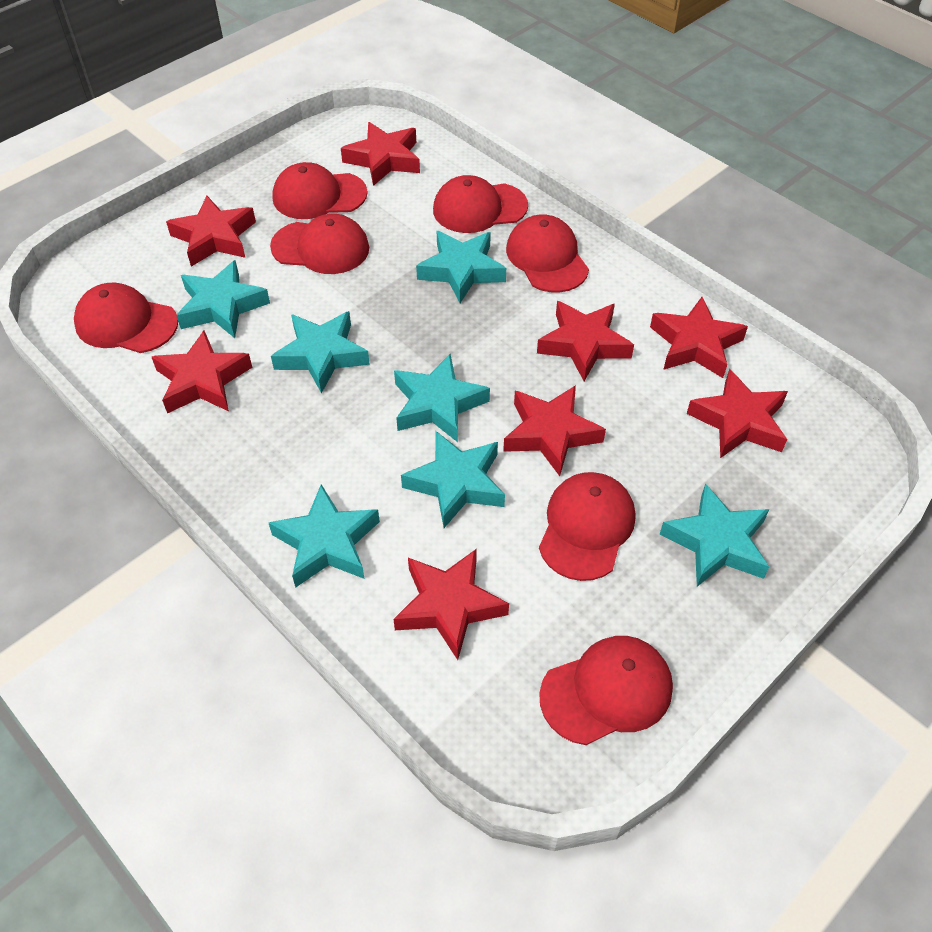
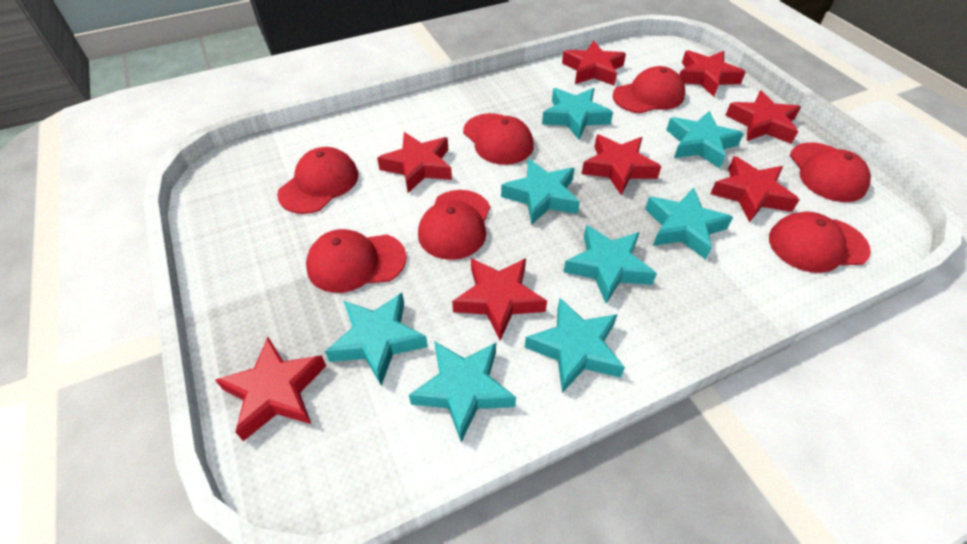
turquoise star: [176,260,270,338] [269,484,380,588] [271,311,370,394] [394,354,490,442] [401,431,505,528] [416,231,506,303] [660,483,769,587] = 7 -> [325,293,428,386] [409,341,516,442] [501,159,580,225] [525,298,625,393] [542,88,613,140] [563,225,657,304] [645,188,733,260] [666,111,744,168] = 8

